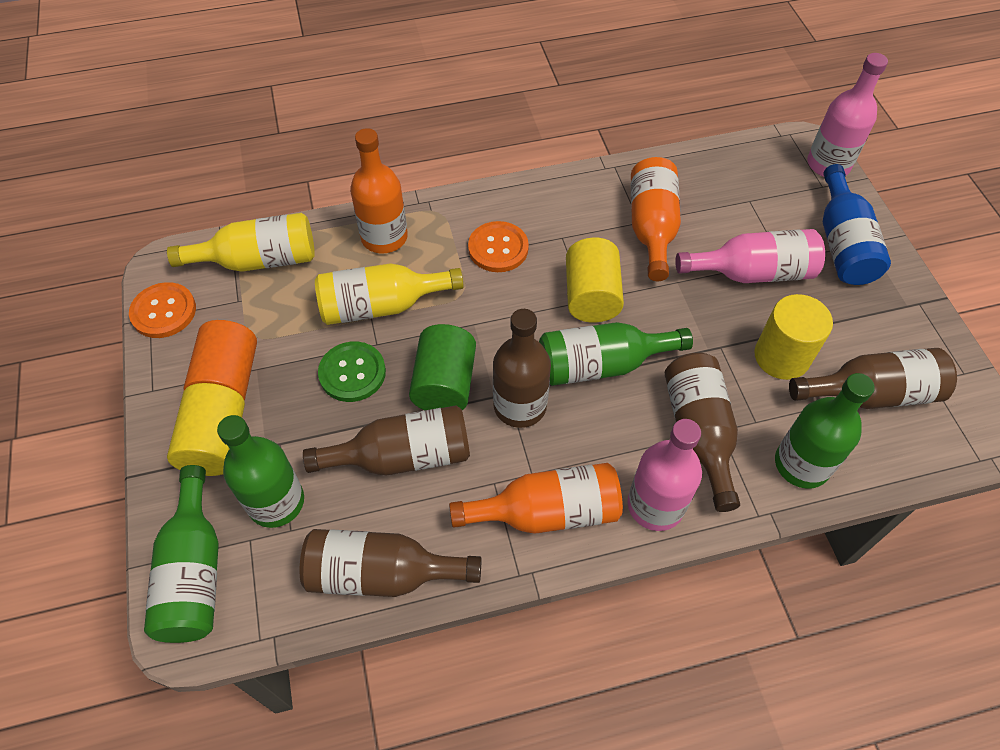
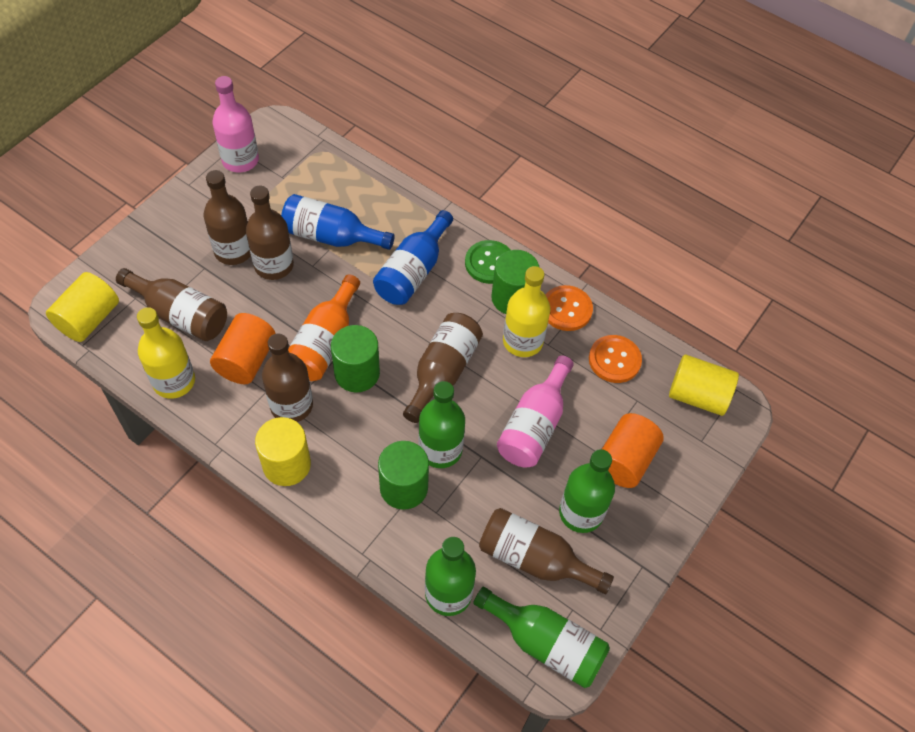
blue bottle: [823,164,891,285] = 1 -> [281,194,395,250] [373,210,453,305] = 2
brown bottle: [300,529,482,597] [303,406,470,476] [493,309,551,428] [664,353,740,512] [789,348,957,409] = 5 -> [116,268,227,341] [204,170,251,265] [246,186,294,280] [262,334,313,422] [403,313,483,423] [479,508,614,594] = 6
green cylinder: [409,324,476,410] = 1 -> [331,325,380,393] [378,441,429,510] [491,250,539,314] = 3
orange bottle: [350,128,408,253] [449,463,623,534] [631,157,681,281] = 3 -> [288,274,360,381] = 1
orange cylinder: [183,320,257,400] = 1 -> [210,313,276,384] [602,413,664,488] = 2
pink bottle: [628,419,702,531] [675,229,825,283] [807,53,888,177] = 3 -> [212,76,259,173] [497,355,574,468] = 2

